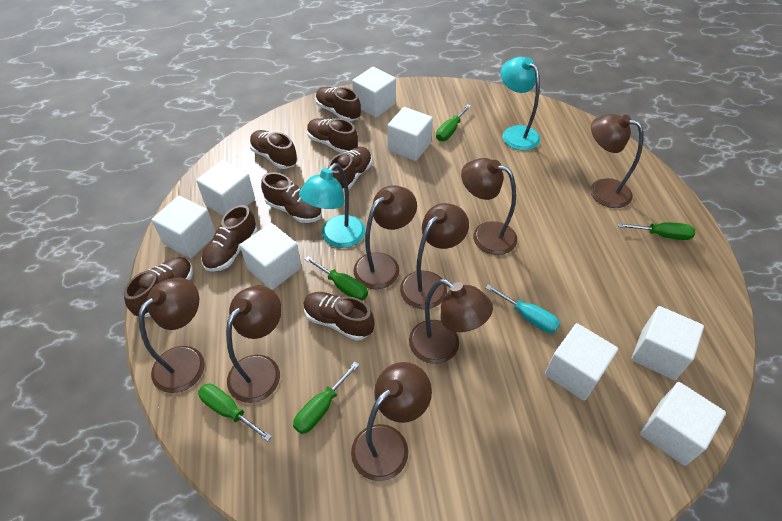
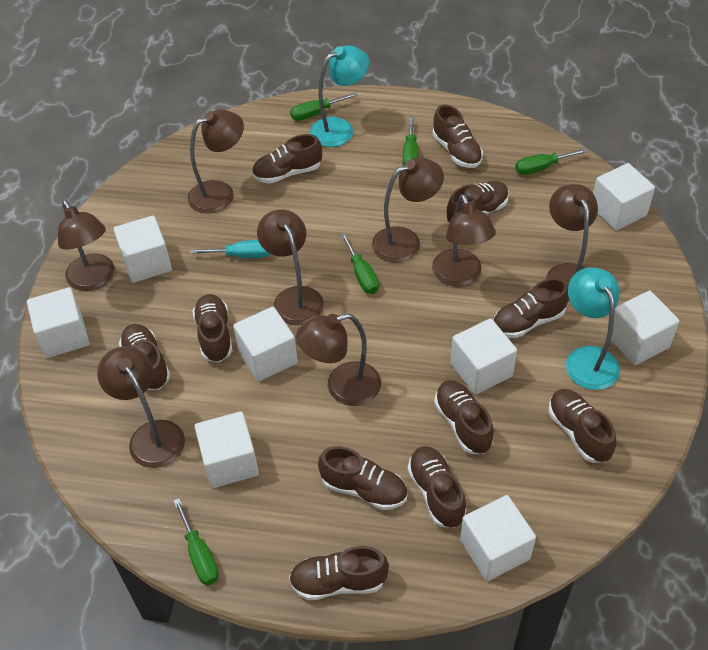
brown shoe: [124,257,193,317] [202,205,257,272] [249,130,297,169] [261,172,322,223] [304,292,375,341] [307,118,358,153] [315,87,361,122] [328,147,372,192] = 8 -> [119,324,170,390] [192,294,233,362] [252,134,322,184] [289,546,389,600] [318,446,407,510] [407,446,467,528] [432,105,483,168] [434,380,494,454] [447,181,509,223] [493,278,569,338] [548,389,616,463] = 11

